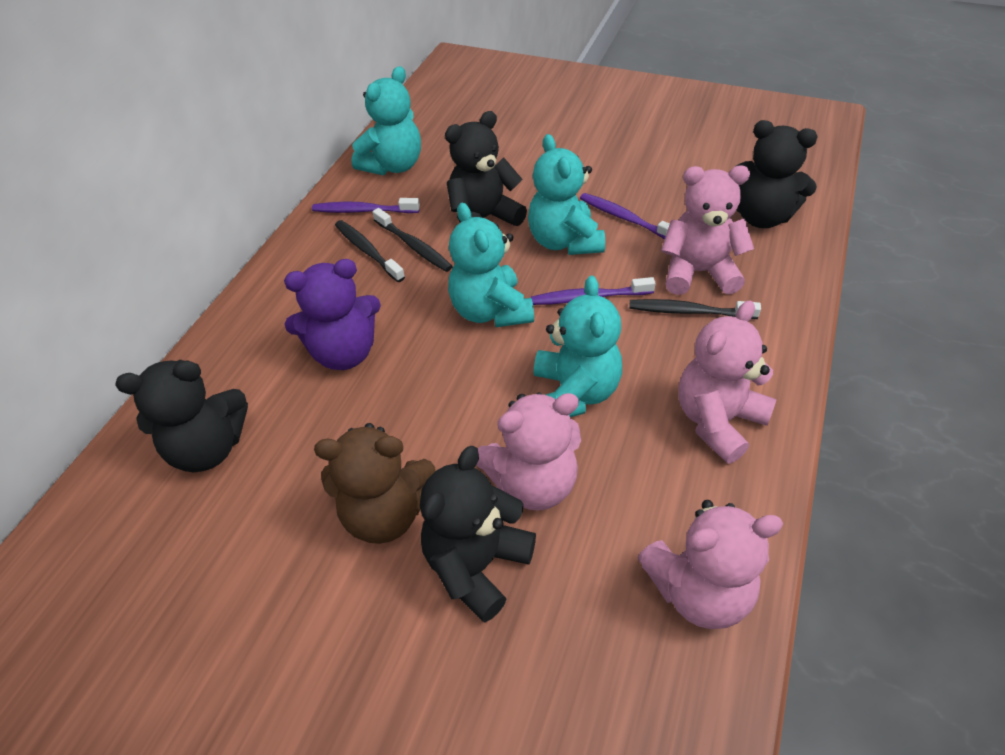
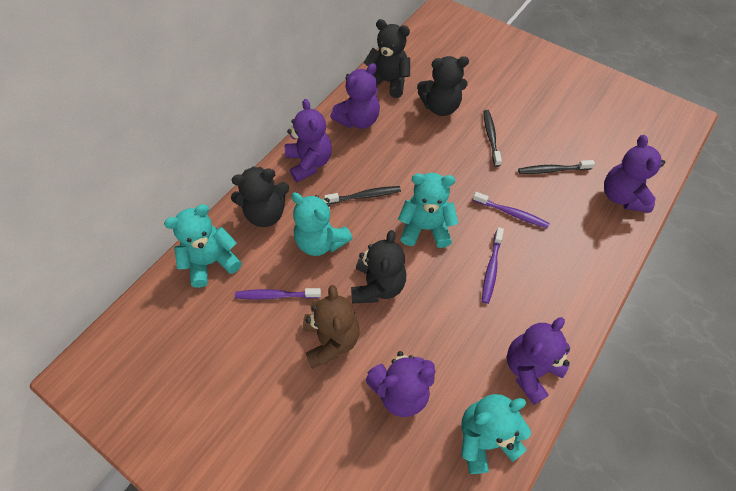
pink teddy bear: [476,393,581,511] [637,500,783,629] [661,165,754,295] [678,300,777,464] = 4 -> none = 0
purple teddy bear: [284,259,381,370] = 1 -> [285,99,332,182] [331,63,380,129] [366,351,436,417] [507,317,570,405] [604,135,665,213] = 5

